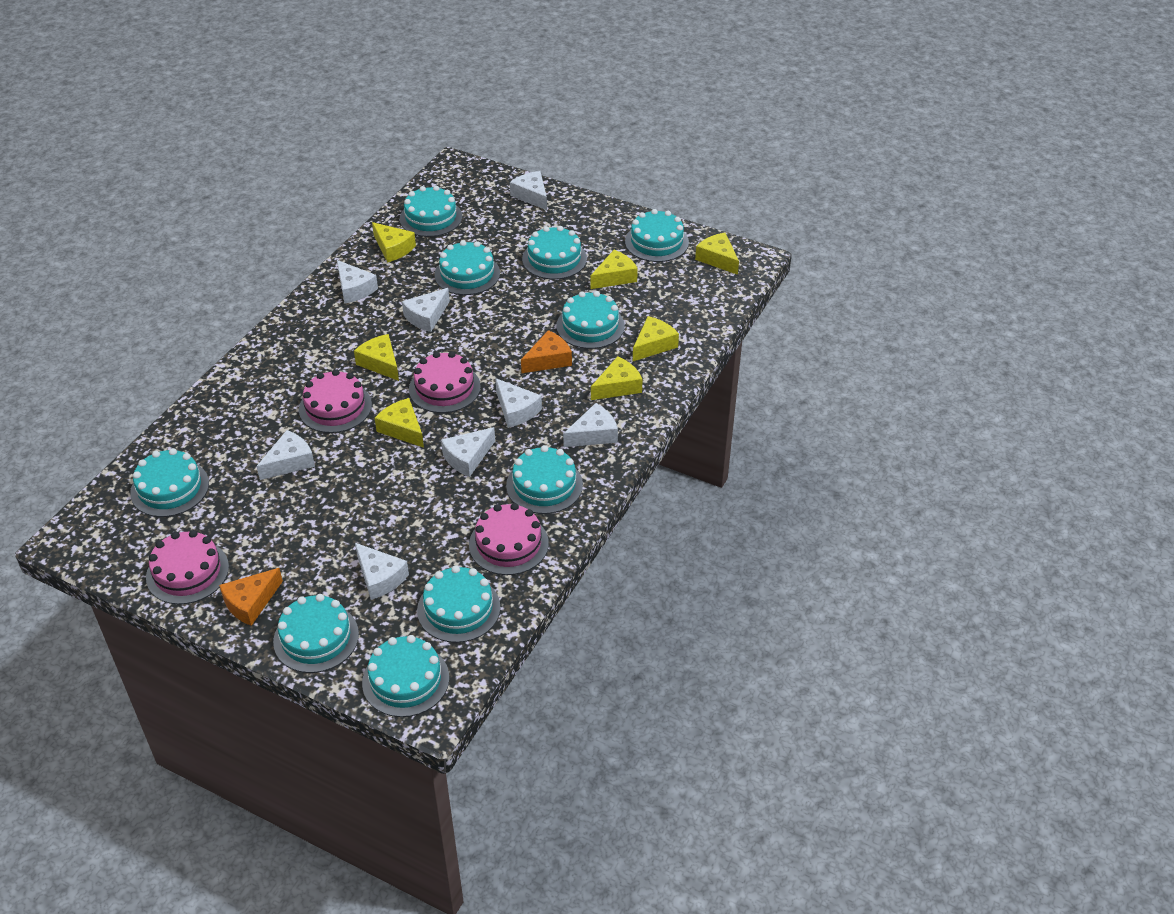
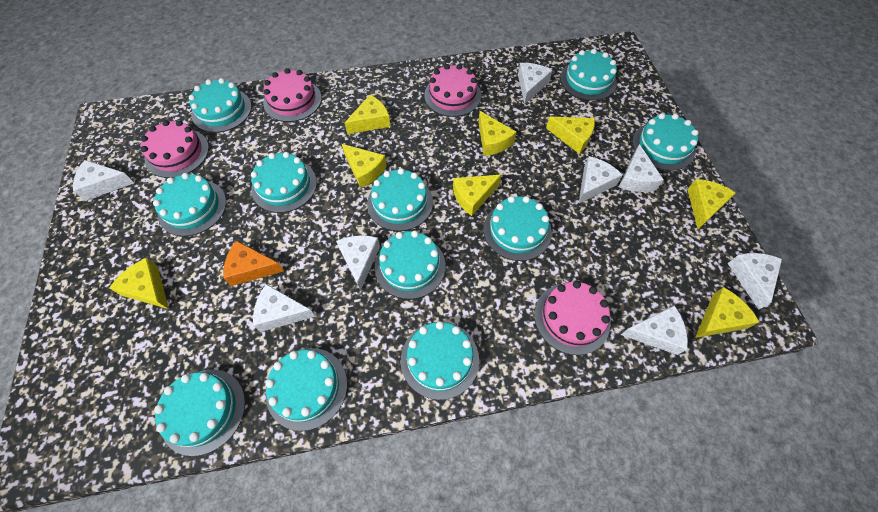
orange cheese: [219,568,283,626] [521,330,572,373] = 2 -> [223,241,284,286] = 1
turquoise cake: [131,448,209,517] [273,594,359,673] [362,635,449,717] [400,186,462,237] [417,565,500,643] [434,240,500,295] [506,445,583,514] [522,226,587,279] [556,291,625,349] [625,209,689,262] = 10 -> [153,173,226,236] [154,369,245,456] [189,78,252,133] [251,152,317,213] [265,348,347,431] [367,168,433,231] [375,230,446,299] [401,321,479,400] [483,196,552,261] [560,49,617,101] [632,113,699,171] = 11
yellow cheese: [354,334,399,381] [372,222,416,263] [375,398,424,448] [590,250,638,289] [591,356,643,400] [633,316,679,361] [695,233,739,275] = 7 -> [109,258,169,309] [342,144,387,188] [345,95,391,134] [453,174,502,216] [478,111,516,156] [546,117,595,154] [687,179,736,229] [695,287,759,338] = 8

